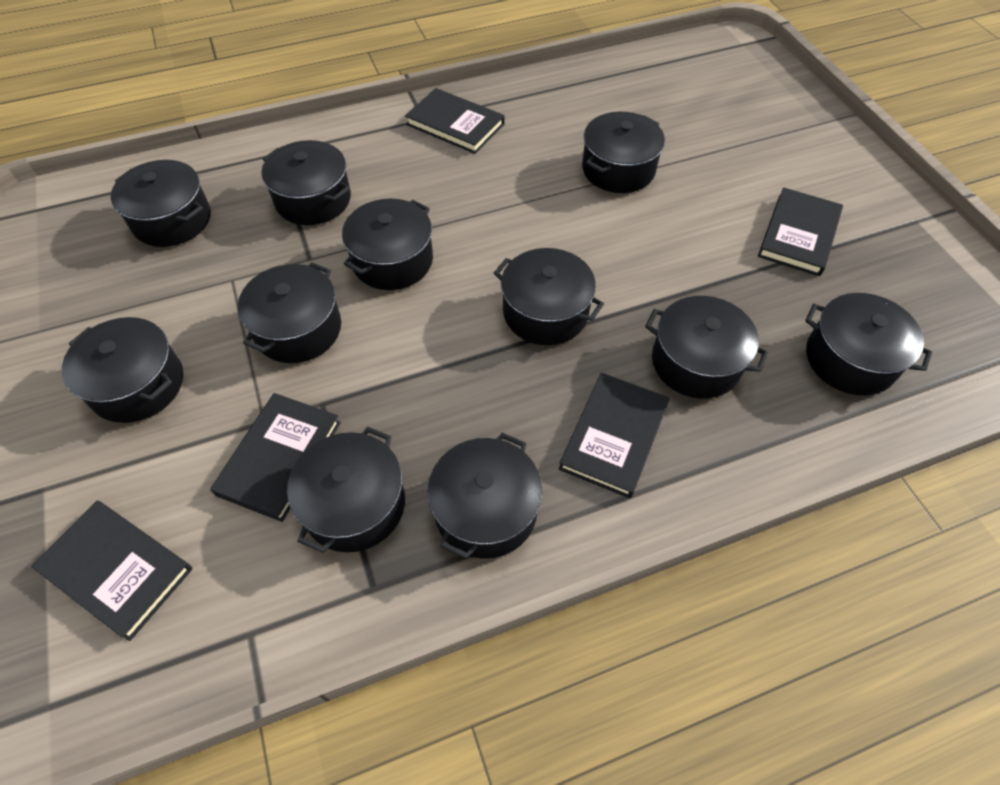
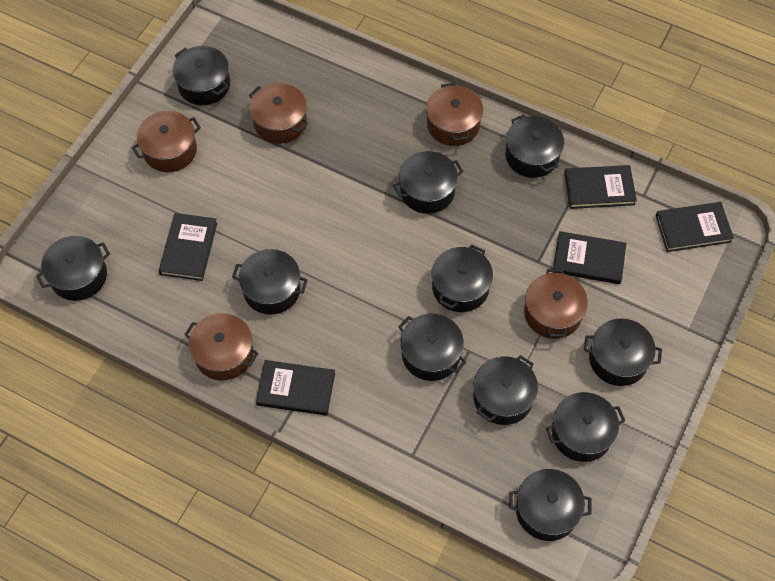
brown pot: none = 0 -> [132,111,201,172] [184,313,258,380] [249,83,309,144] [426,83,484,146] [524,269,588,339] = 5

